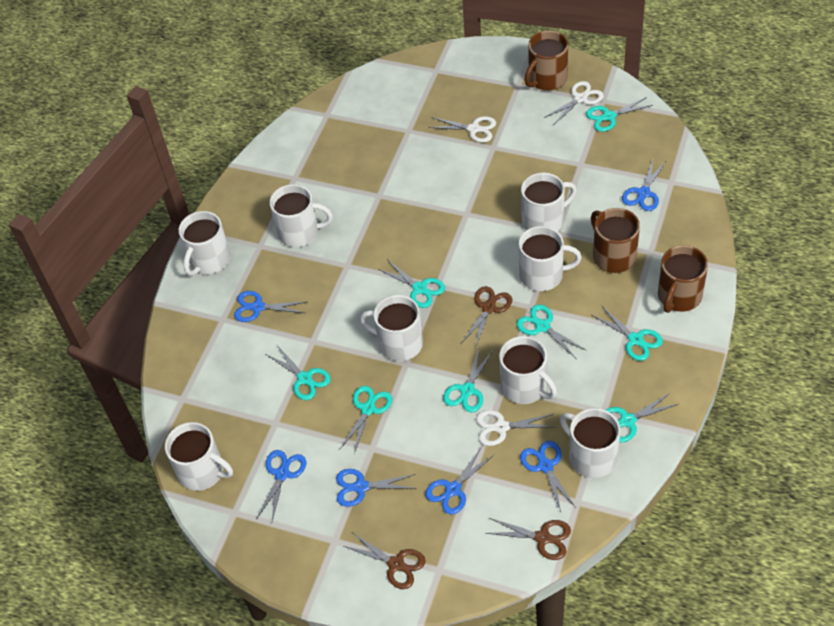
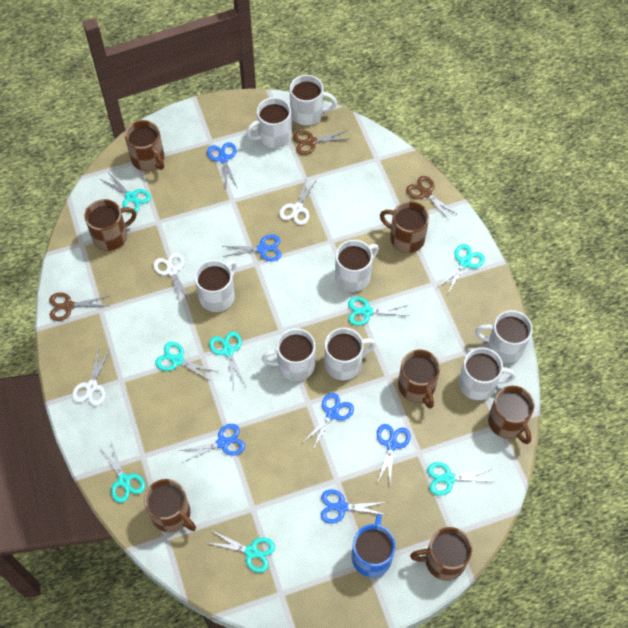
blue mug: none = 0 -> [352,514,396,577] = 1
brown mug: [525,31,568,91] [591,208,640,273] [658,245,708,313] = 3 -> [84,199,137,251] [125,120,164,171] [144,479,196,532] [380,201,429,253] [398,350,440,409] [410,527,472,581] [488,386,534,444] = 7

